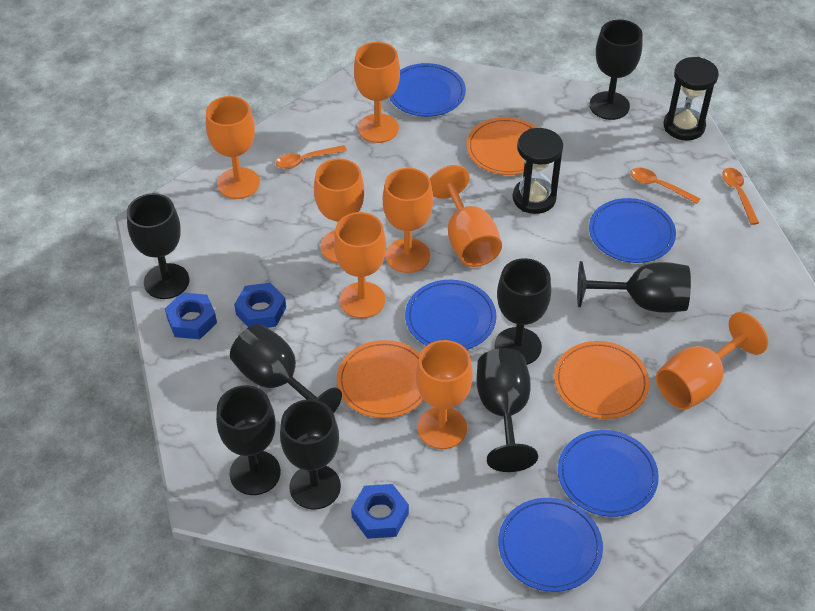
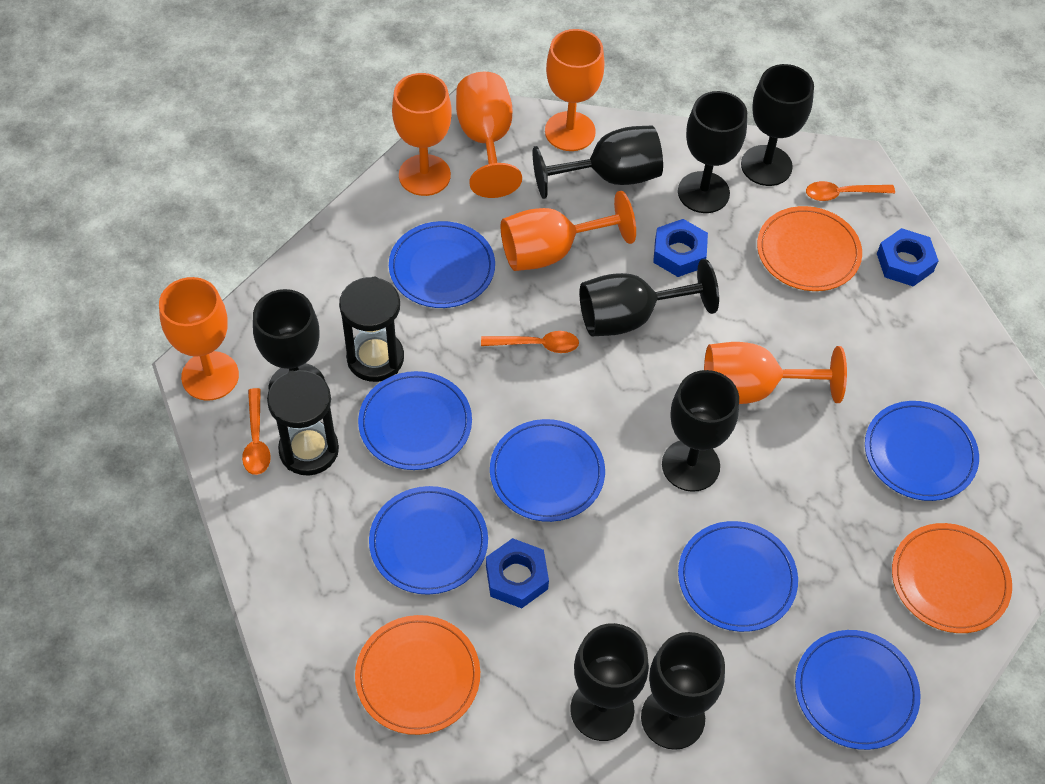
blue plate: [389,63,466,117] [405,280,497,350] [498,498,603,592] [558,430,659,517] [589,198,676,263] = 5 -> [358,371,472,470] [369,486,488,595] [389,221,495,308] [490,419,605,522] [678,521,798,632] [795,630,921,750] [865,401,979,501] = 7
orange goblet: [206,96,260,199] [314,158,364,263] [334,212,386,318] [354,42,400,143] [383,168,433,273] [416,340,473,449] [430,165,502,267] [656,312,768,410] = 8 -> [159,277,239,401] [392,73,452,196] [456,72,522,198] [500,191,636,271] [545,29,605,151] [704,342,847,404] = 6

